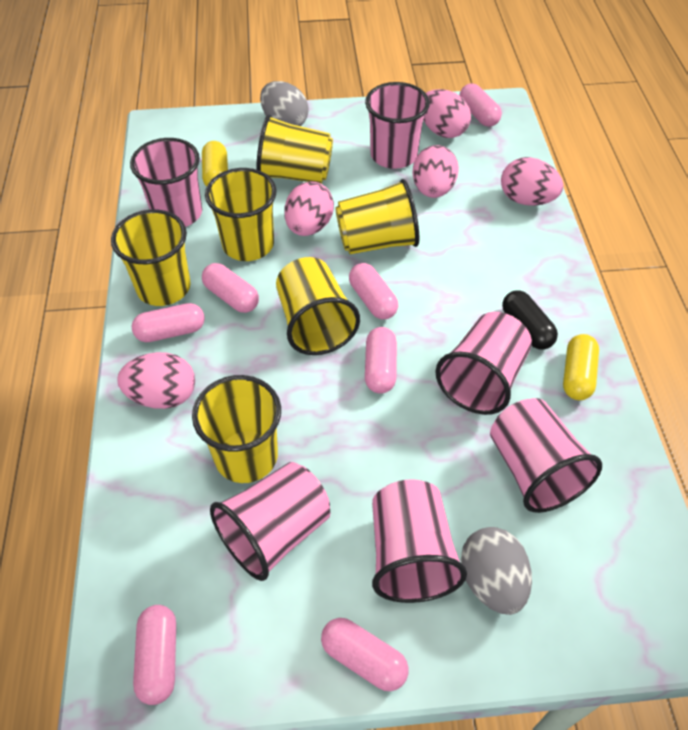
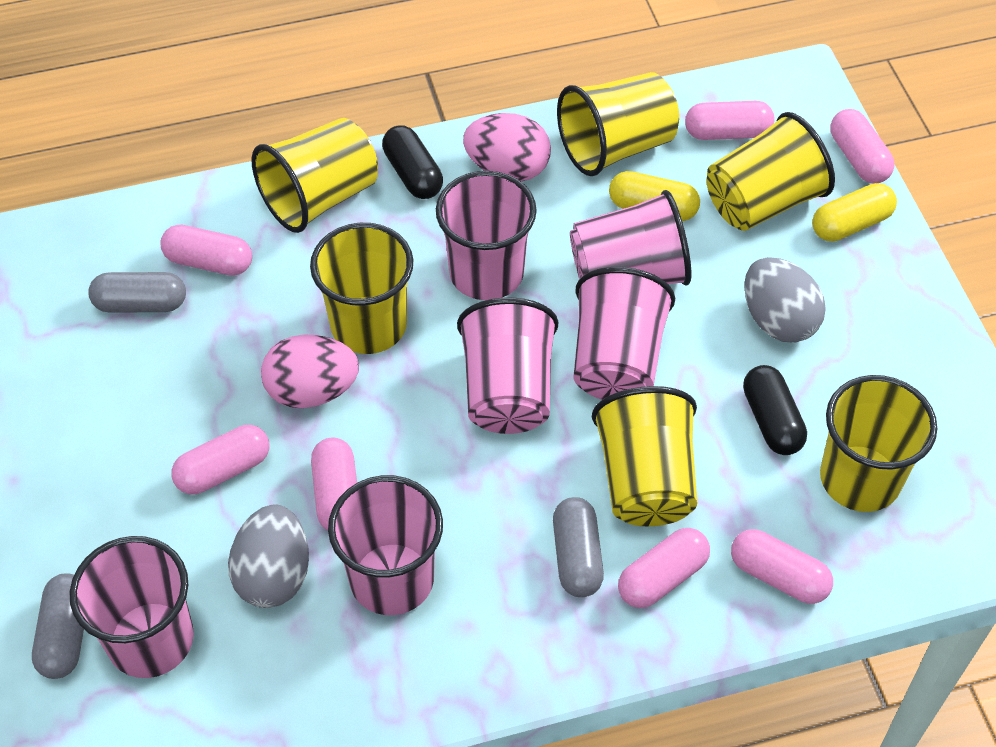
black capsule: [502,290,558,350] = 1 -> [382,125,443,199] [743,365,807,455] = 2
grey capsule: none = 0 -> [32,573,84,679] [88,272,186,313] [553,497,604,597] = 3
pink egg: [117,352,195,409] [284,181,334,236] [412,145,459,198] [424,89,471,138] [501,157,563,206] = 5 -> [261,335,359,408] [463,113,551,181] = 2

